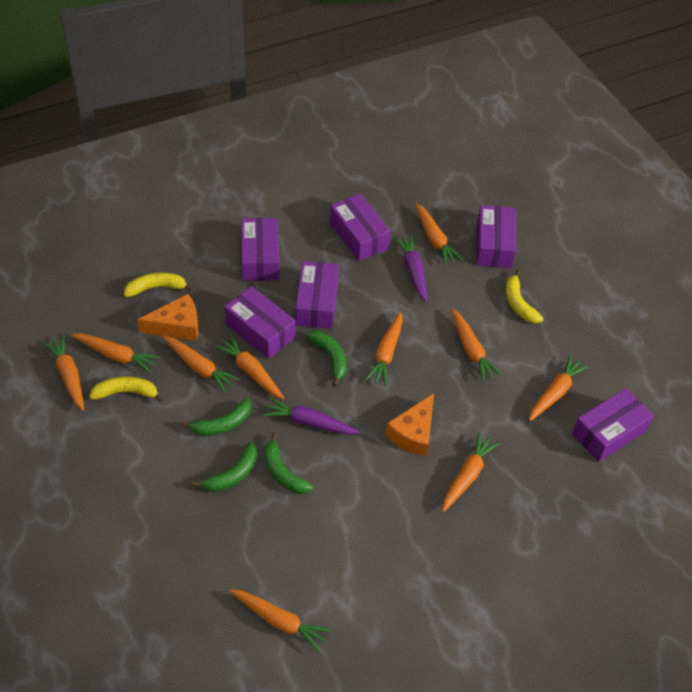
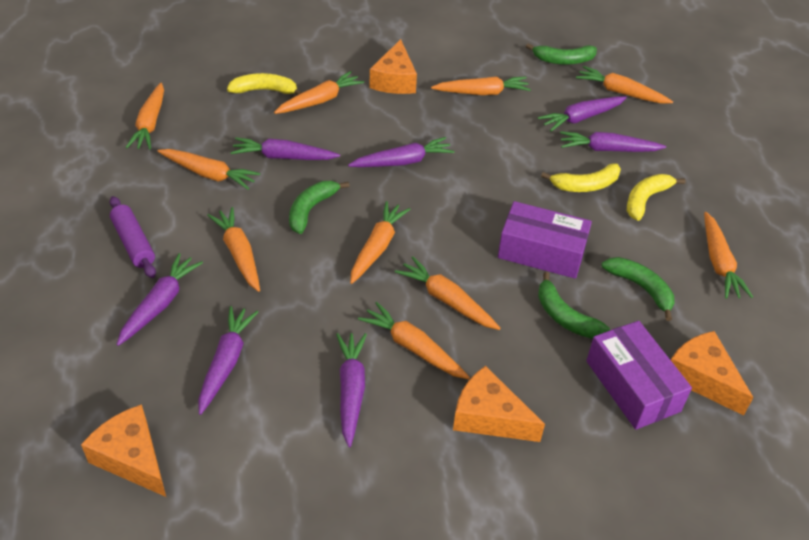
orange cheese: [138,294,198,341] [385,393,434,456] = 2 -> [81,404,166,497] [370,39,417,94] [453,366,545,442] [671,331,754,416] = 4
purple box: [224,286,296,359] [241,218,279,281] [296,261,339,329] [330,194,391,261] [476,205,516,268] [572,388,654,462] = 6 -> [498,201,592,279] [586,321,692,430] = 2
purple carrot: [263,398,360,434] [393,235,427,303] = 2 -> [117,253,203,346] [198,306,258,415] [230,137,340,160] [336,333,367,447] [348,137,454,167] [538,96,627,131] [560,131,666,152] = 7
purple rolling pin: none = 0 -> [110,196,156,278] = 1

